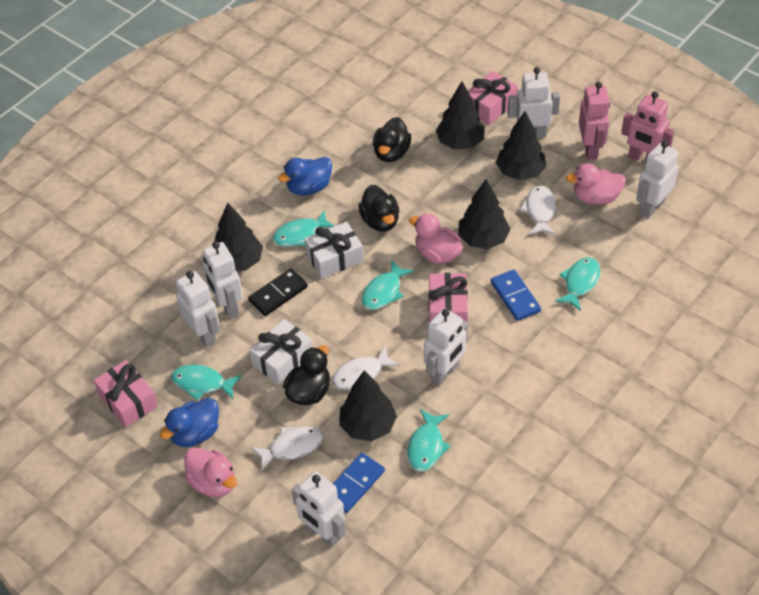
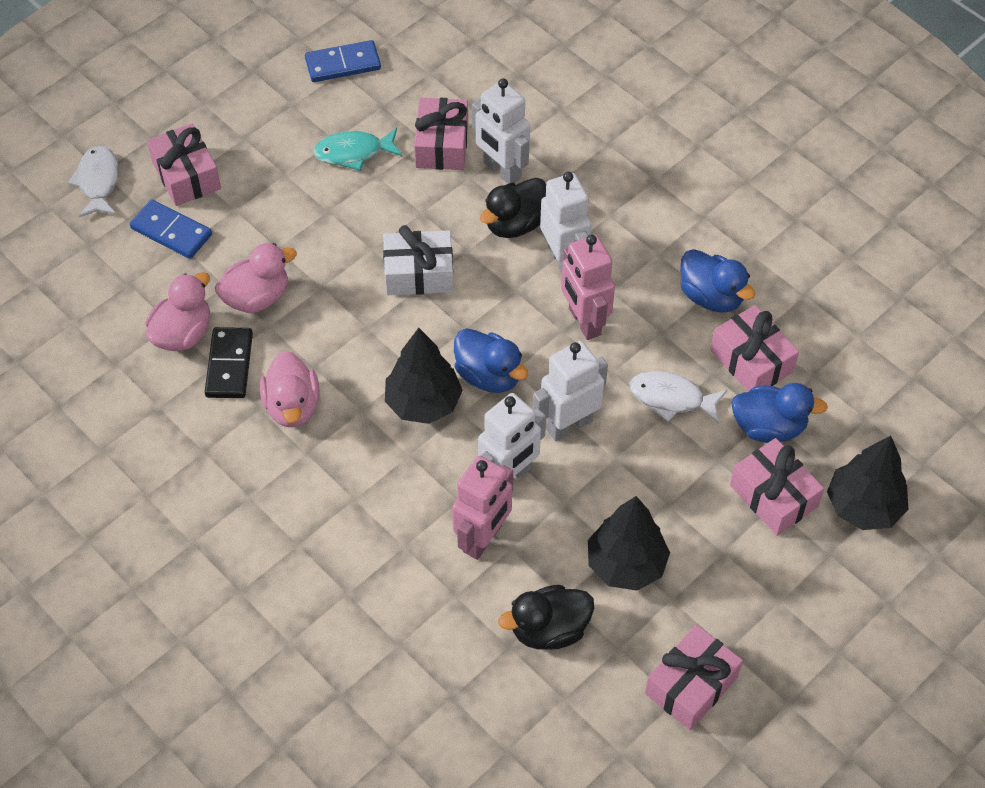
black duck: [283,345,330,405] [358,185,399,232] [373,117,411,162] = 3 -> [480,178,546,238] [498,585,594,650] = 2
black tree: [214,203,263,271] [339,370,397,441] [436,81,485,149] [458,179,510,249] [496,111,546,180] = 5 -> [385,328,463,424] [588,496,670,591] [827,436,908,530] = 3
blue duck: [160,398,219,447] [278,157,332,195] = 2 -> [454,328,528,393] [680,249,755,313] [731,383,828,443] = 3
pink gift: [94,360,158,427] [429,273,468,322] [468,71,518,125] = 3 -> [147,123,221,206] [414,98,468,170] [645,624,743,730] [710,305,799,392] [730,438,824,536] = 5
turquoise fish: [171,365,242,400] [272,210,334,247] [361,260,414,310] [407,409,451,471] [555,257,600,311] = 5 -> [313,128,402,171] = 1
white fish: [251,426,324,472] [332,346,400,390] [520,185,556,235] = 3 -> [68,146,119,217] [630,371,727,423] = 2
white gift: [249,319,312,385] [305,222,364,279] = 2 -> [383,225,454,295] = 1
white robot: [176,271,219,347] [203,241,243,319] [291,471,346,547] [424,308,468,386] [508,67,560,138] [636,141,679,219] = 6 -> [472,78,530,184] [478,393,546,478] [533,341,608,441] [540,172,591,273] = 4

